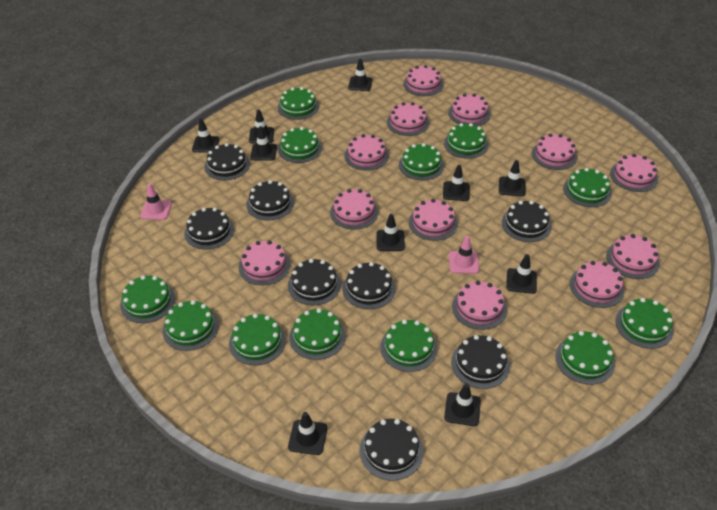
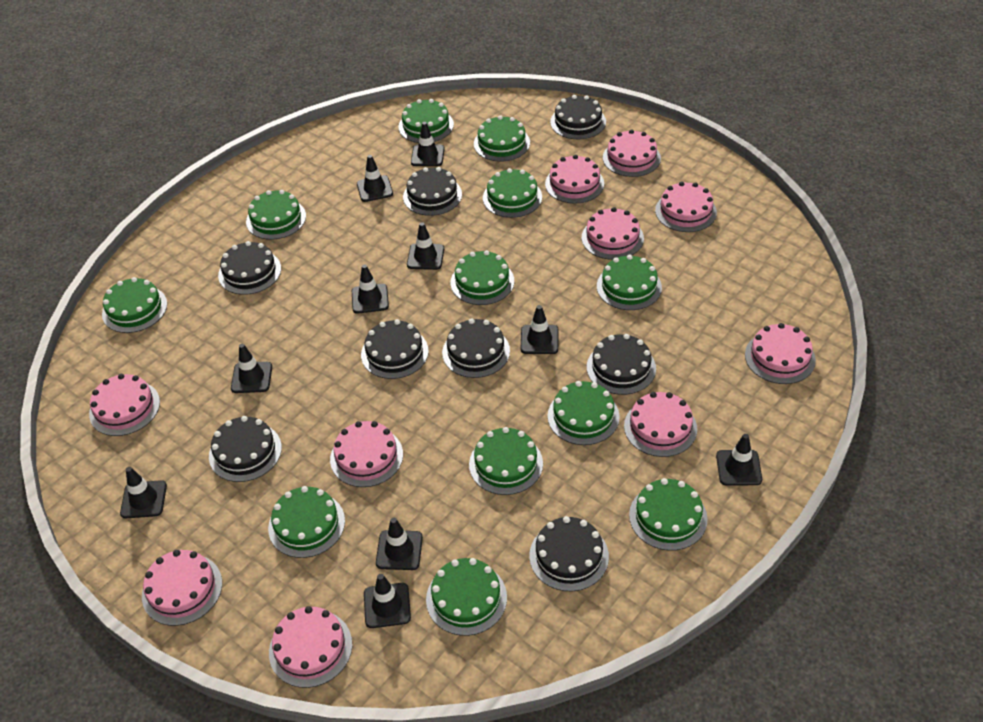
pink cake: [239,241,290,285] [330,189,378,230] [344,134,389,170] [387,102,429,136] [403,65,444,96] [409,199,458,241] [448,93,491,126] [452,281,507,330] [532,134,577,170] [570,261,625,308] [606,234,660,279] [610,154,658,192] = 12 -> [89,374,160,436] [142,550,222,626] [269,606,352,688] [330,421,403,487] [545,155,604,203] [582,207,644,260] [603,129,661,177] [624,392,697,457] [655,182,717,232] [745,323,816,384] = 10
pink traffic cone: [140,183,172,220] [449,236,479,274] = 2 -> none = 0

